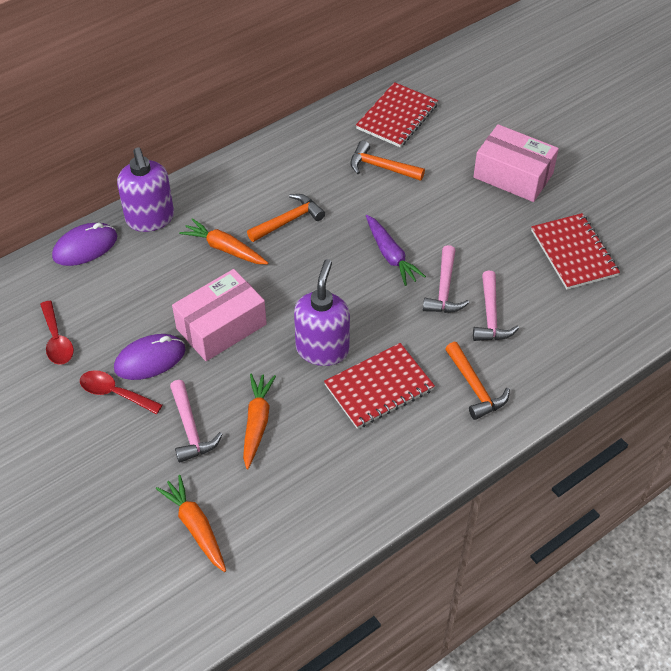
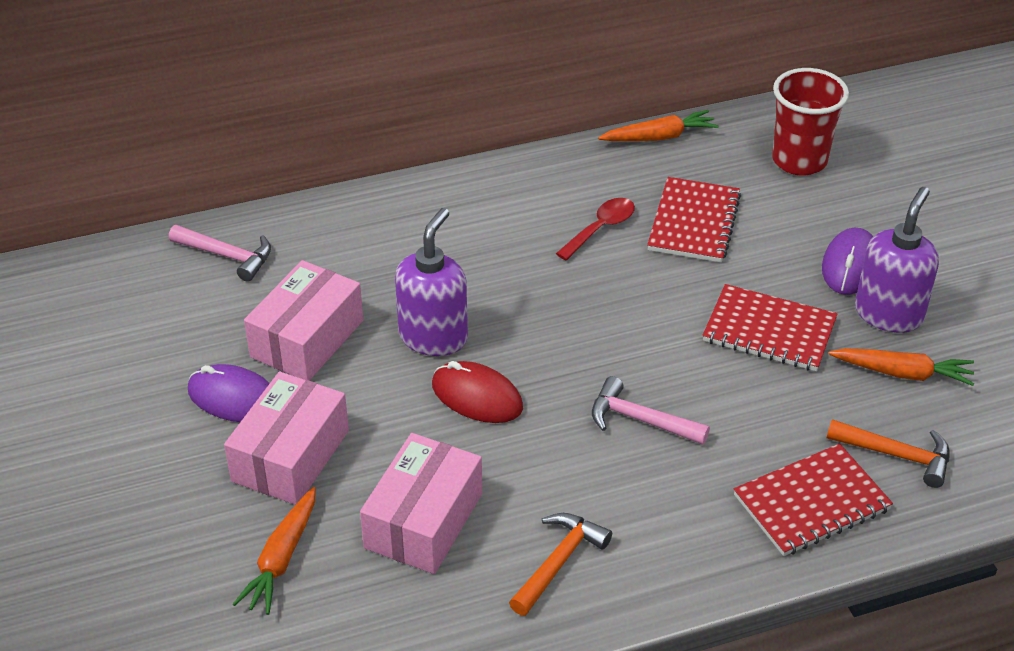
orange hammer: [247,194,325,242] [350,141,425,181] [445,342,510,420] = 3 -> [509,513,612,616] [827,419,950,488] = 2
pink box: [172,269,267,361] [473,124,559,202] = 2 -> [224,372,349,505] [244,260,363,381] [360,433,482,574] = 3
pink hammer: [170,380,223,463] [423,245,469,313] [473,271,519,341] = 3 -> [169,225,271,282] [592,376,710,445] = 2
purple carrot: [366,215,426,286] = 1 -> none = 0
red cup: none = 0 -> [772,68,849,176] = 1
red mouse: none = 0 -> [432,361,523,423] = 1
red spoon: [40,301,74,365] [80,370,162,414] = 2 -> [556,198,635,260] = 1

